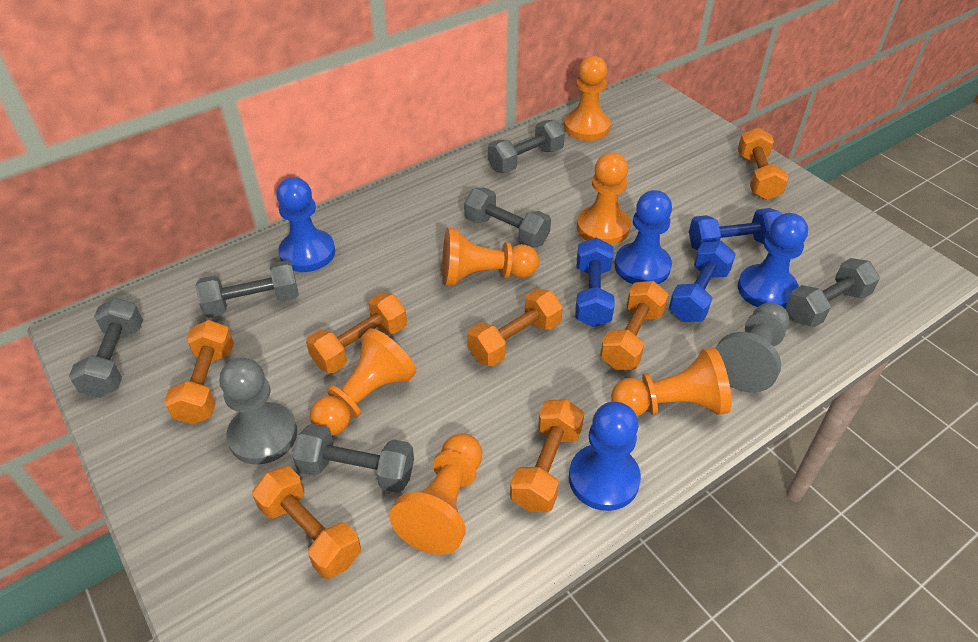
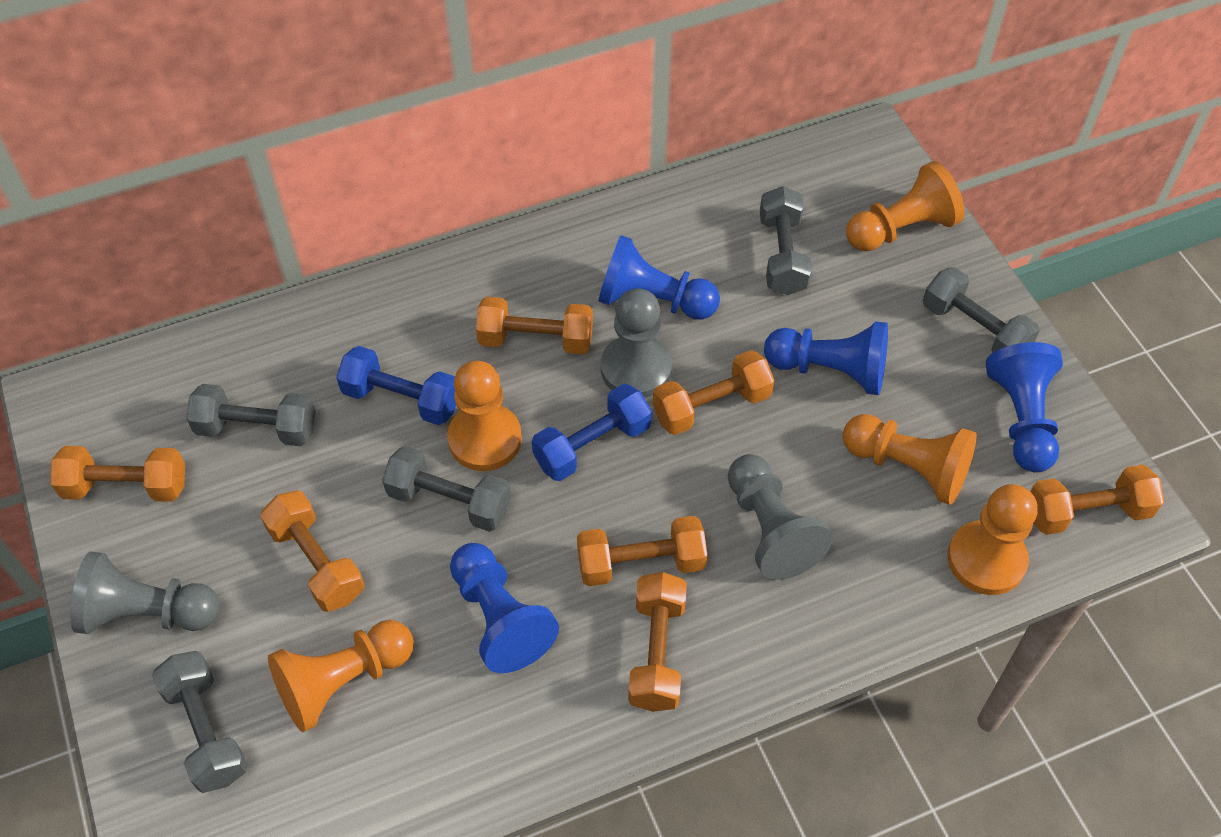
blue dumbbell: [575,237,615,327] [669,241,736,322] [689,208,782,251] = 3 -> [336,346,456,425] [532,384,652,481] = 2
grey dumbbell: [69,298,143,398] [195,260,299,318] [292,424,414,493] [464,187,551,248] [488,120,565,173] [786,258,880,327] = 6 -> [152,651,248,793] [186,384,315,446] [382,446,511,532] [760,186,812,295] [923,267,1040,353] = 5
grey pawn: [220,358,297,465] [716,303,789,393] = 2 -> [70,552,220,634] [601,289,672,398] [728,454,833,580] = 3
orange pawn: [310,328,416,435] [389,433,482,555] [442,228,539,286] [564,56,611,141] [577,152,631,245] [611,347,732,416] = 6 -> [268,620,414,732] [447,361,522,471] [843,414,977,505] [846,161,965,251] [947,484,1037,595] = 5

